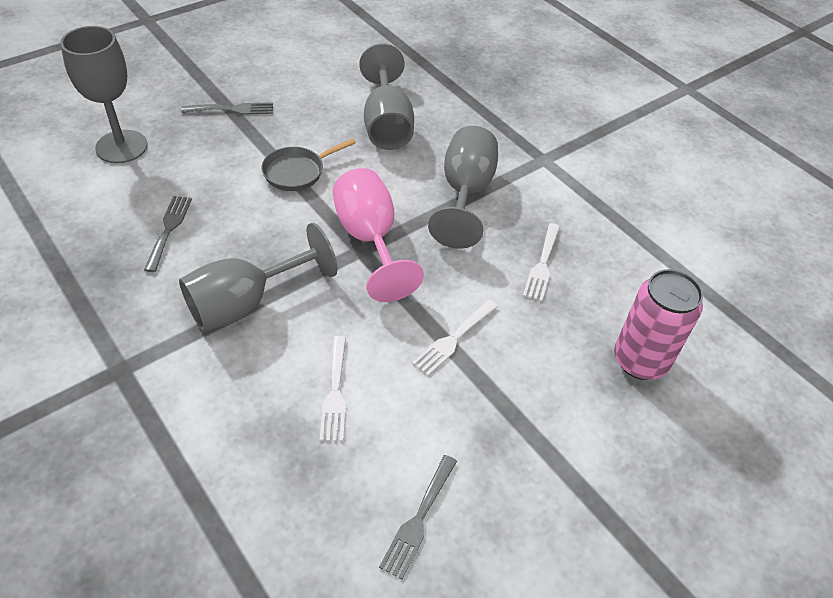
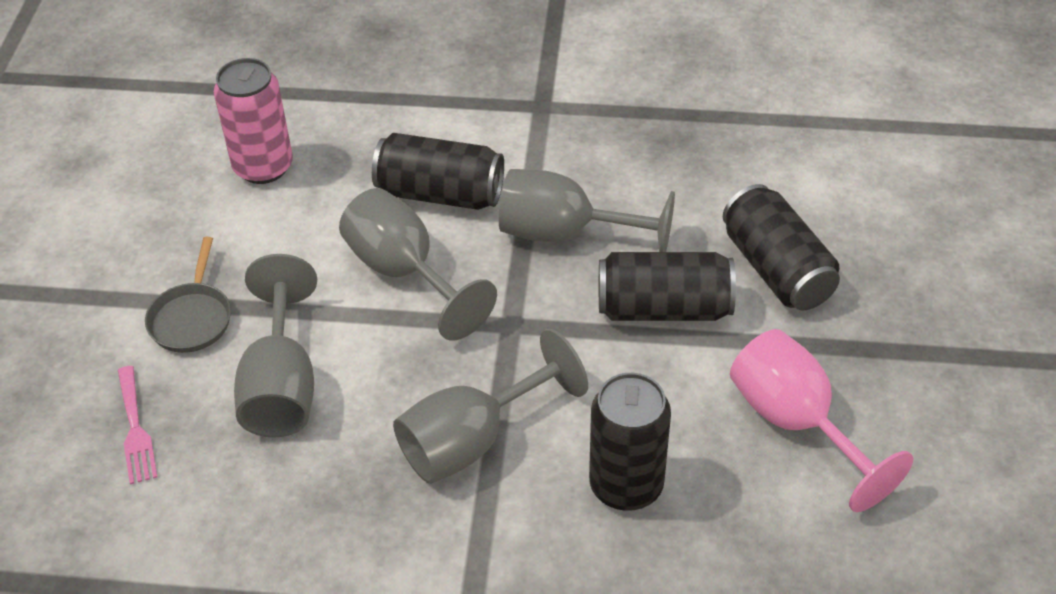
black can: none = 0 -> [372,133,504,210] [589,373,671,511] [599,252,736,321] [723,184,840,310] = 4
grey fork: [144,196,192,272] [181,102,273,115] [379,455,457,580] = 3 -> none = 0
pink fork: none = 0 -> [118,366,158,485] = 1
white fork: [320,336,346,441] [412,299,498,376] [523,223,560,301] = 3 -> none = 0

